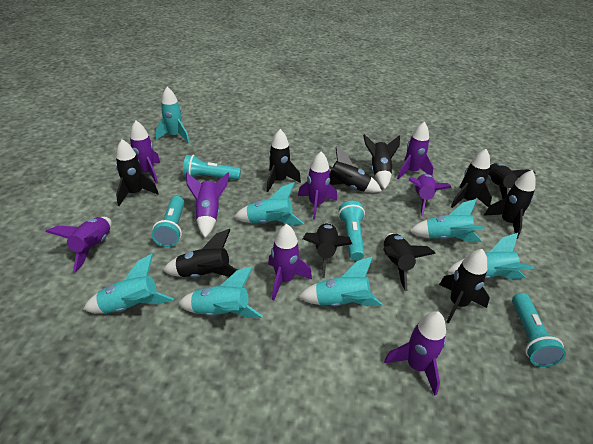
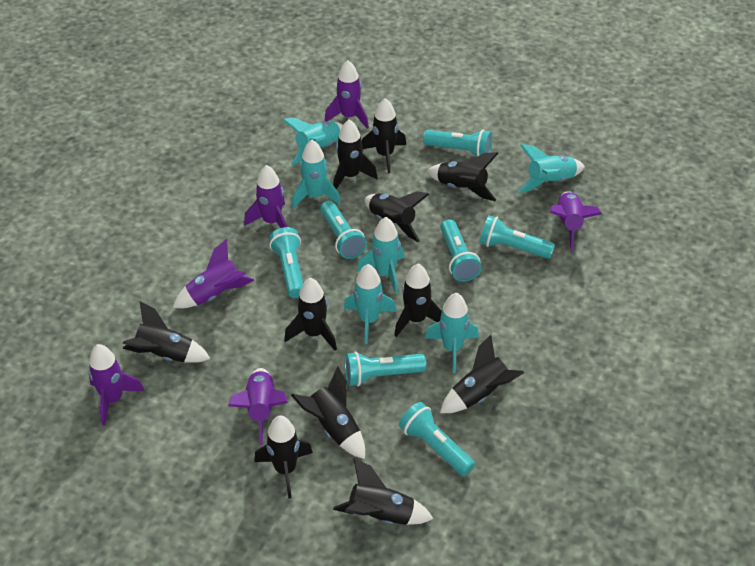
purple rocket: [46,217,112,272] [130,121,160,184] [186,173,229,237] [268,224,312,300] [298,151,337,220] [384,311,446,396] [397,121,433,179] [409,174,452,217] = 8 -> [88,344,144,426] [172,239,254,309] [228,368,288,445] [244,165,287,228] [325,60,369,129] [550,191,602,252] = 6
turquoise flashlight: [152,196,184,247] [183,155,241,180] [338,201,365,261] [512,293,566,367] = 4 -> [269,227,303,298] [320,201,367,259] [344,351,426,386] [399,402,475,476] [423,129,492,157] [440,219,482,282] [480,215,555,259] = 7
turquoise rocket: [83,254,174,314] [155,87,189,143] [178,267,263,318] [234,182,304,225] [298,257,383,307] [410,199,483,242] [447,233,534,279] = 7 -> [283,118,343,166] [292,140,341,209] [344,264,397,344] [357,217,404,294] [425,293,479,373] [518,144,585,193] = 6

